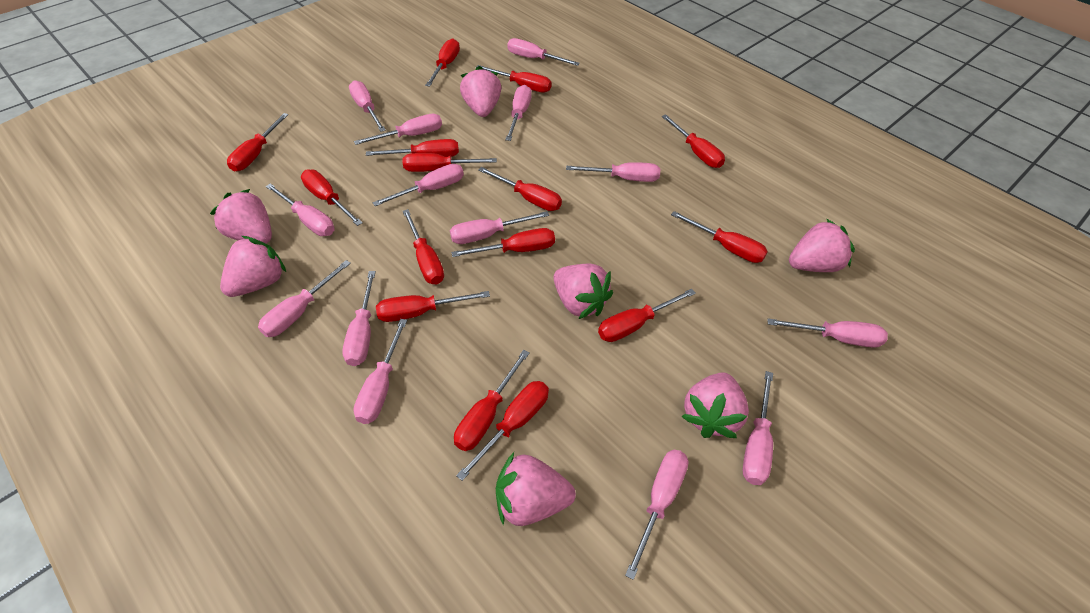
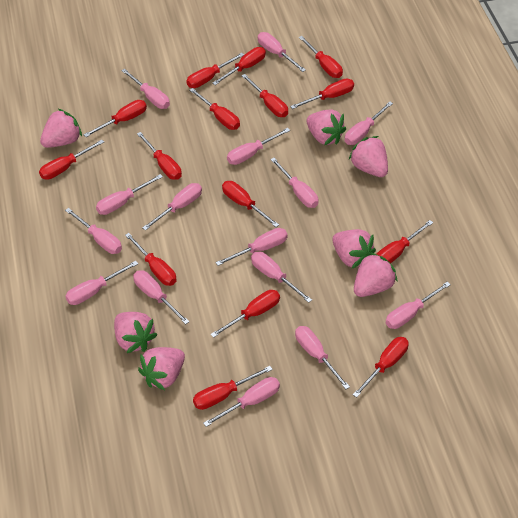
pink screwdriver: [258,260,351,337] [266,183,334,236] [343,271,376,366] [349,80,386,132] [353,319,407,424] [354,114,442,145] [373,164,464,206] [450,211,549,244] [505,85,532,141] [507,38,580,66] [566,162,660,182] [625,450,688,580] [743,371,773,485] [767,318,888,348] = 14 -> [65,208,122,254] [65,261,138,305] [96,174,163,215] [121,68,170,109] [133,270,190,324] [142,183,202,231] [203,377,280,427] [216,228,288,266] [227,128,290,165] [251,252,312,303] [258,32,306,72] [270,158,318,208] [295,326,350,389] [345,101,393,145] [386,282,451,329] = 15

